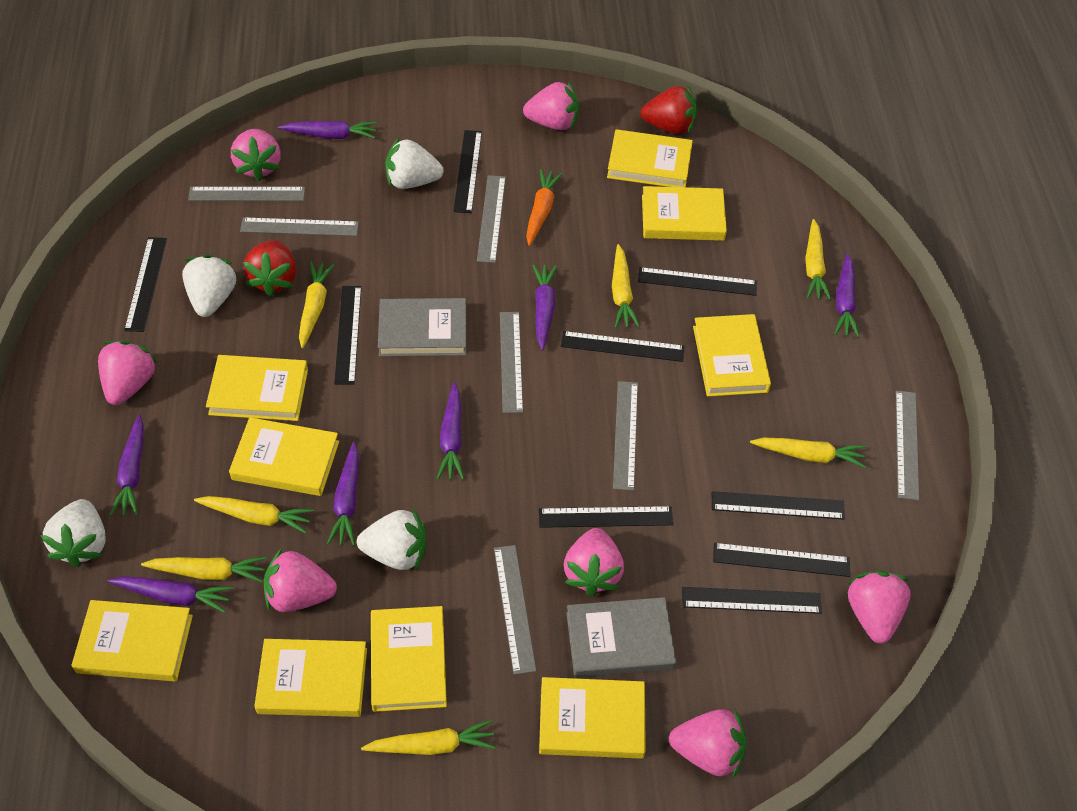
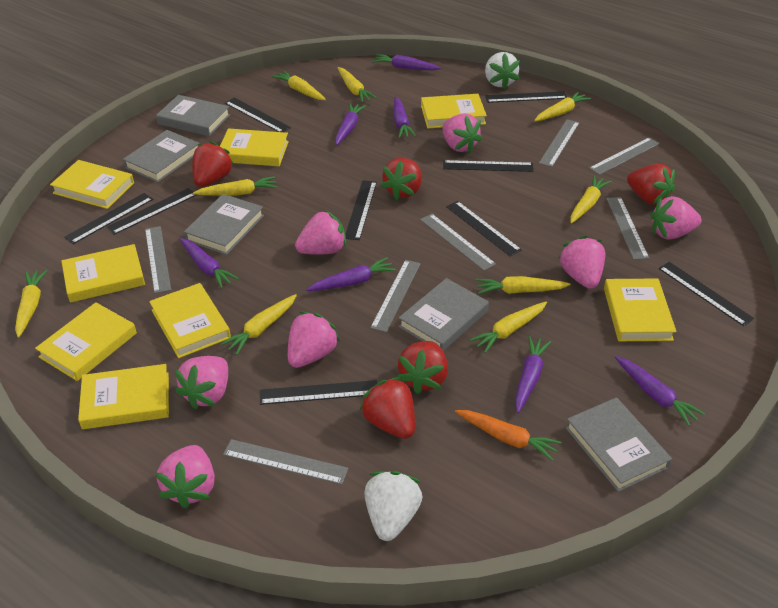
grey book: [378,298,466,357] [566,597,676,678] = 2 -> [123,130,199,183] [156,95,230,136] [184,194,264,255] [398,278,489,351] [565,397,672,492] = 5
red strawberry: [243,240,296,296] [641,85,697,134] = 2 -> [192,141,234,187] [360,377,415,439] [381,158,422,200] [397,341,448,394] [627,164,675,205] = 5
white strawberry: [40,499,106,567] [182,255,237,317] [357,509,426,571] [385,138,444,189] = 4 -> [364,471,422,541] [485,52,520,89] = 2
yellow book: [71,600,193,681] [206,355,308,421] [229,417,339,496] [254,639,367,717] [371,606,447,712] [539,677,646,759] [607,129,693,187] [642,186,727,241] [693,314,771,397] = 9 -> [35,302,137,381] [50,160,134,209] [61,244,145,303] [78,364,169,429] [149,283,231,358] [220,128,289,166] [421,94,487,128] [604,279,676,341] = 8
yellow carrot: [141,557,267,582] [194,496,314,533] [299,262,335,348] [361,719,496,755] [612,244,640,328] [750,438,866,468] [805,219,832,300] = 7 -> [15,270,47,338] [193,176,277,195] [221,294,297,355] [272,70,326,100] [337,67,377,103] [470,302,547,353] [476,276,571,294] [534,92,591,121] [570,175,612,224] = 9

